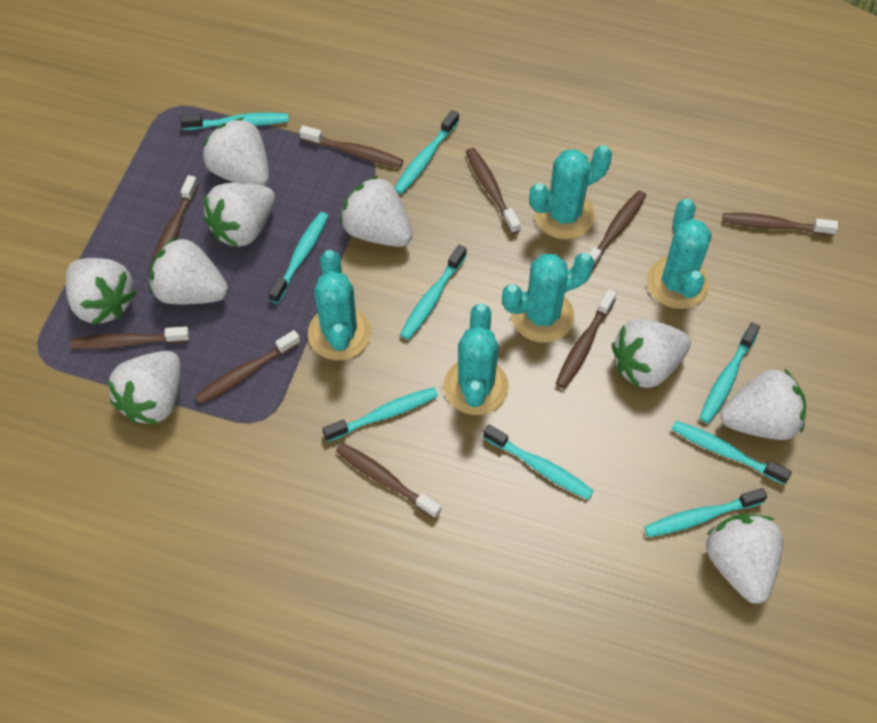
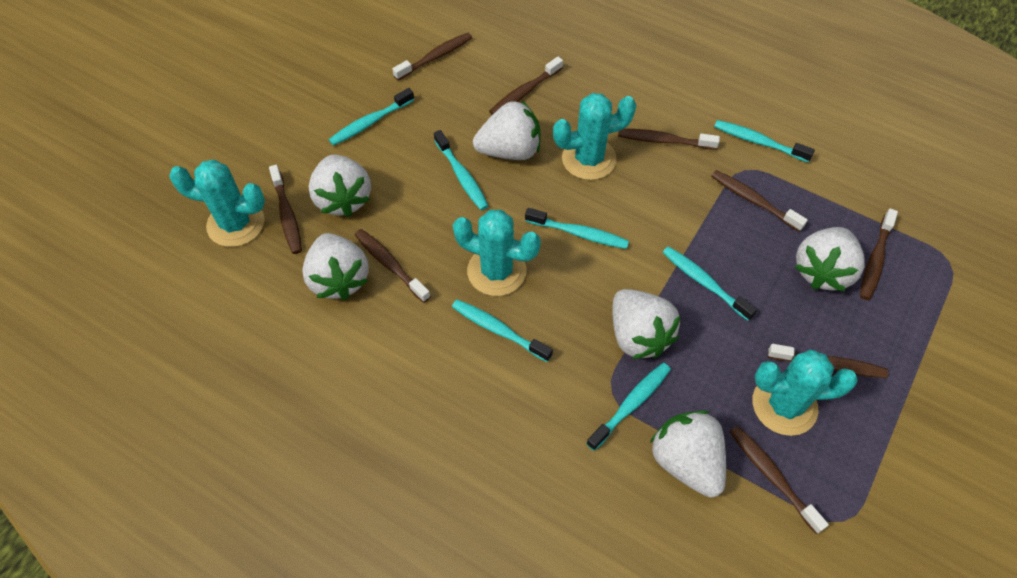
turquoise cactus: [308,250,371,360] [444,304,509,415] [502,253,594,343] [529,145,612,240] [647,199,711,309] = 5 -> [169,160,265,247] [453,210,541,296] [553,93,636,180] [753,349,858,436] = 4
turquoise toothbrush: [180,113,289,130] [268,212,328,304] [322,387,438,442] [395,110,459,194] [400,245,467,340] [483,425,594,500] [644,488,767,537] [672,421,792,485] [700,322,760,423] = 9 -> [329,88,414,146] [434,130,488,210] [452,299,553,362] [525,208,629,249] [586,363,671,451] [662,246,757,321] [714,120,815,162] = 7
white strawberry: [66,258,137,325] [108,351,181,424] [149,237,228,304] [203,117,270,186] [203,183,275,248] [340,176,413,247] [612,319,691,389] [706,514,783,604] [721,369,806,440] = 9 -> [302,233,369,300] [309,155,371,217] [473,101,541,160] [612,289,680,359] [650,410,726,497] [795,227,865,292] = 6

